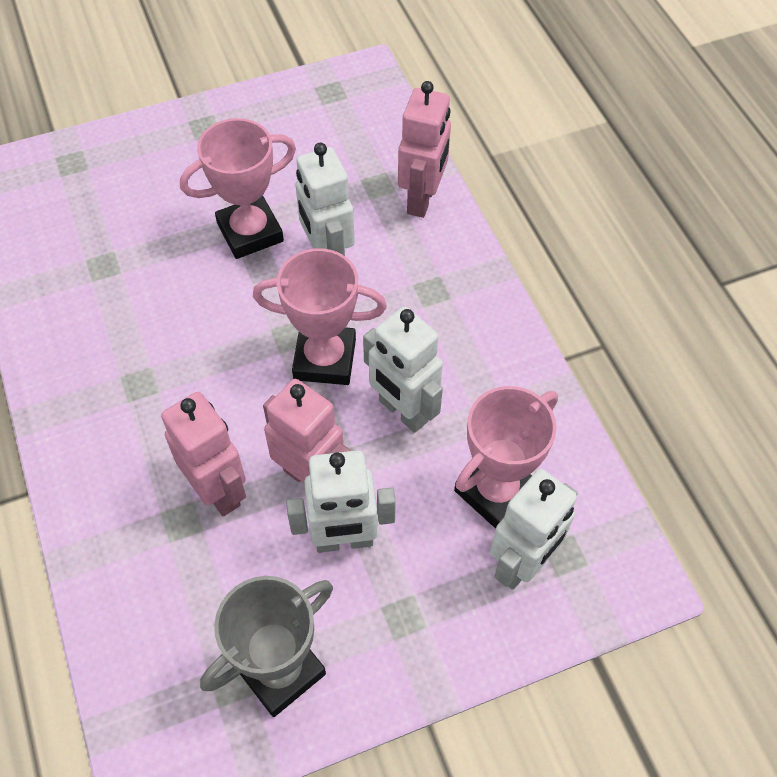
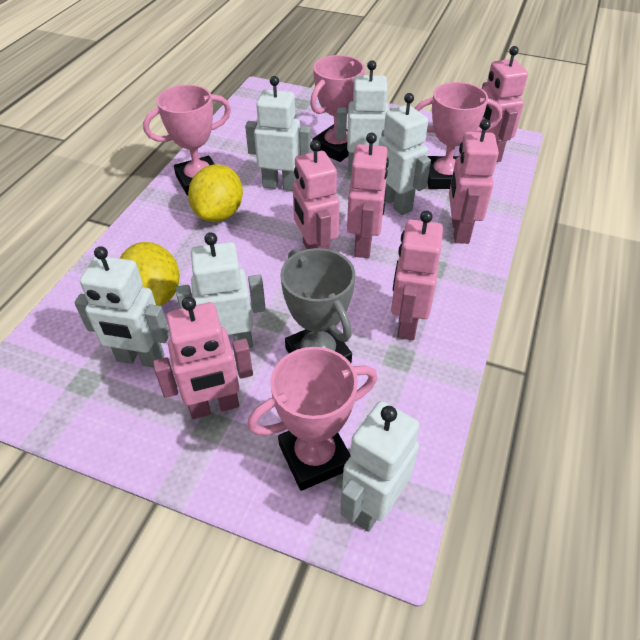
pink robot: [161,392,246,516] [263,379,351,483] [398,81,451,218] = 3 -> [153,297,253,419] [293,140,340,250] [347,133,389,258] [391,210,443,340] [449,119,499,244] [479,46,528,162] = 6
pink trophy: [180,118,296,259] [253,248,387,385] [454,386,558,529] = 3 -> [143,85,231,196] [247,347,377,491] [310,55,365,162] [415,82,502,189] = 4
white robot: [286,450,396,553] [295,143,355,256] [363,306,443,433] [490,469,578,590] = 4 -> [74,246,170,368] [176,232,266,348] [245,76,311,191] [336,60,395,173] [340,401,420,532] [379,93,431,215] = 6
yellow lemon: none = 0 -> [120,242,180,306] [188,164,243,222] = 2

